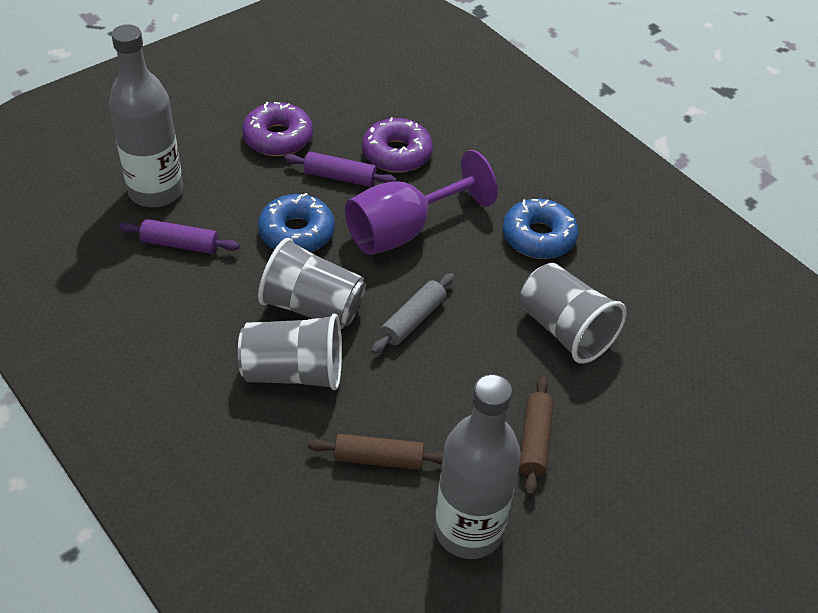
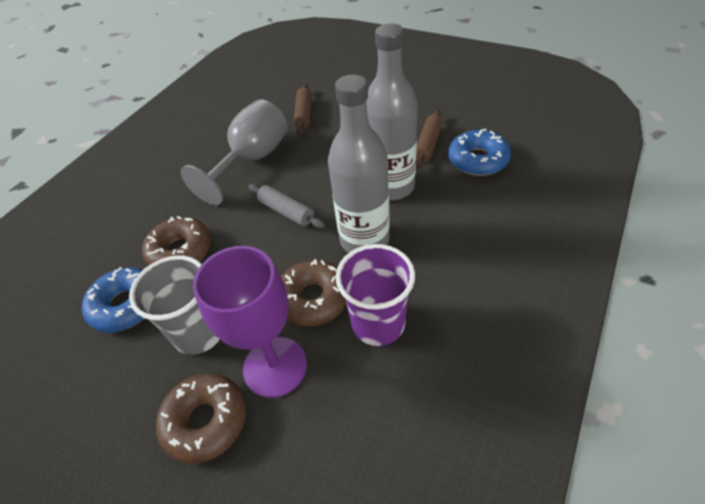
brown donut: none = 0 -> [142,216,211,266] [156,373,246,464] [281,259,347,326] = 3
grey cup: [238,314,342,390] [258,238,365,329] [519,263,626,364] = 3 -> [129,255,220,355] = 1
grey goblet: none = 0 -> [181,99,288,205] = 1
purple cup: none = 0 -> [336,244,415,346] = 1
purple donut: [242,102,313,156] [362,117,433,173] = 2 -> none = 0
purple rolling pin: [119,219,240,254] [284,152,397,187] = 2 -> none = 0

